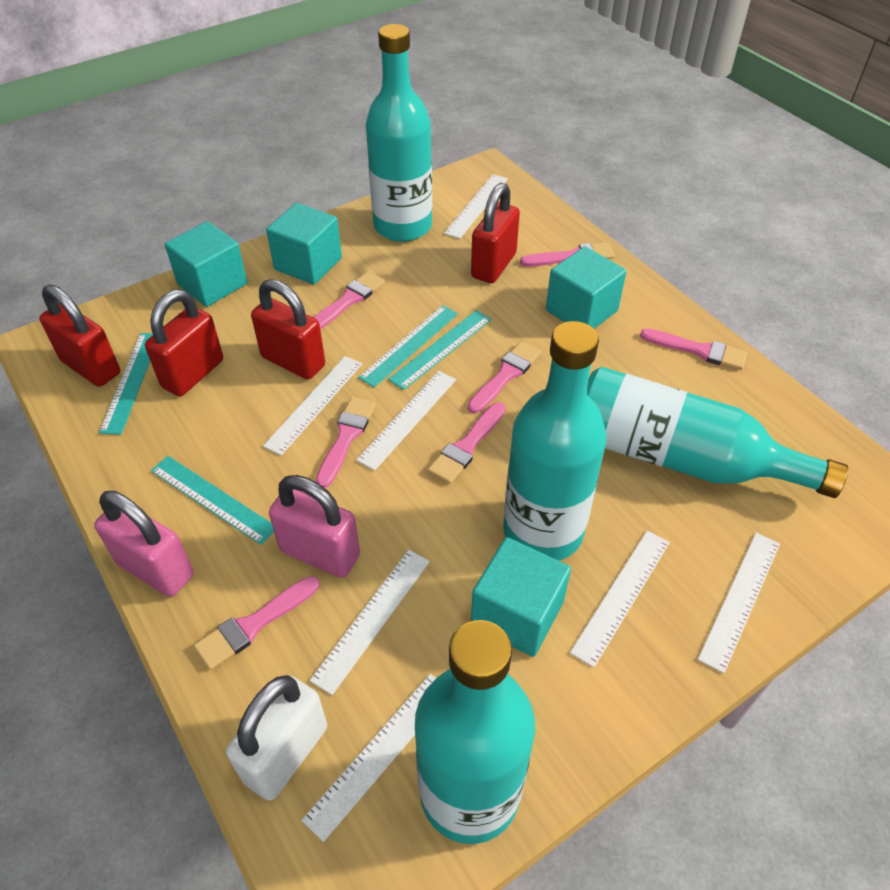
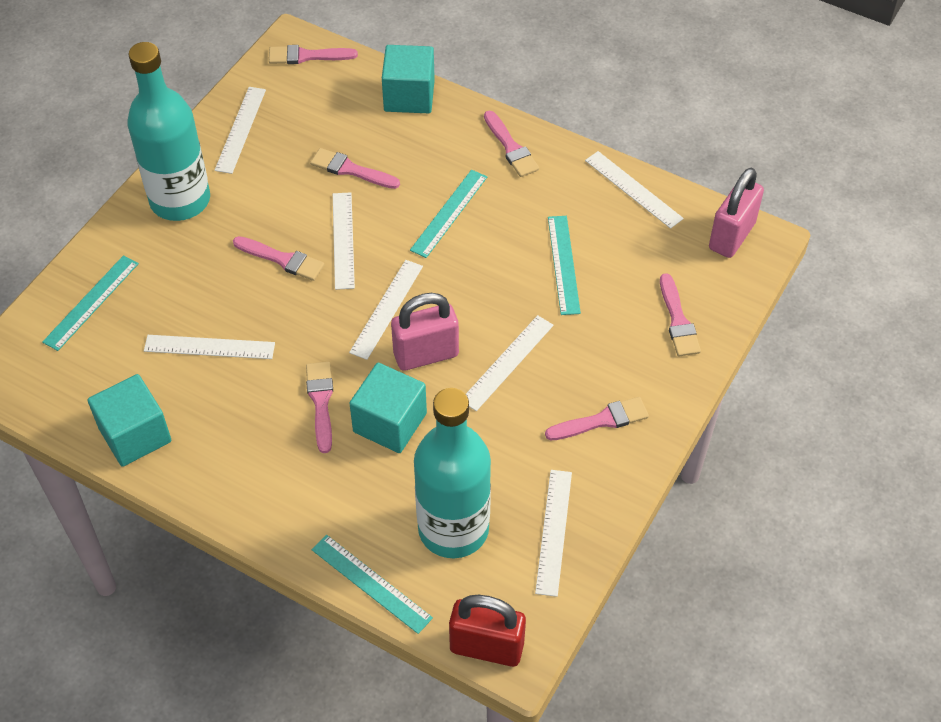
red padlock: [39,285,120,387] [145,289,223,396] [251,279,325,380] [471,183,520,283] = 4 -> [449,595,526,667] = 1
turquoise bottle: [366,24,432,242] [415,620,535,844] [503,321,607,561] [587,367,848,498] = 4 -> [128,42,210,221] [414,388,491,558] = 2
turquoise cube: [165,221,247,307] [266,203,342,285] [471,537,571,657] [546,246,626,329] = 4 -> [88,374,171,467] [349,363,427,453] [382,45,435,113] = 3
white padlock: [226,675,327,801] = 1 -> none = 0

